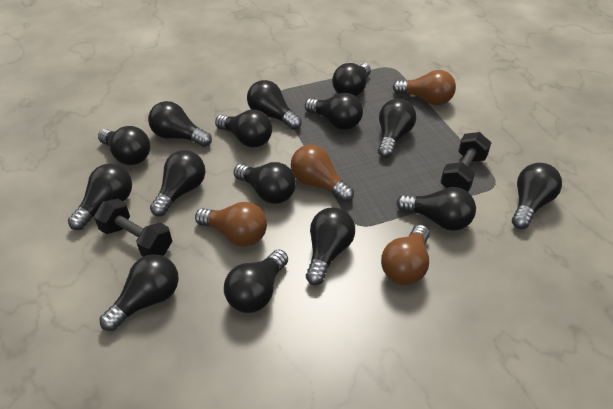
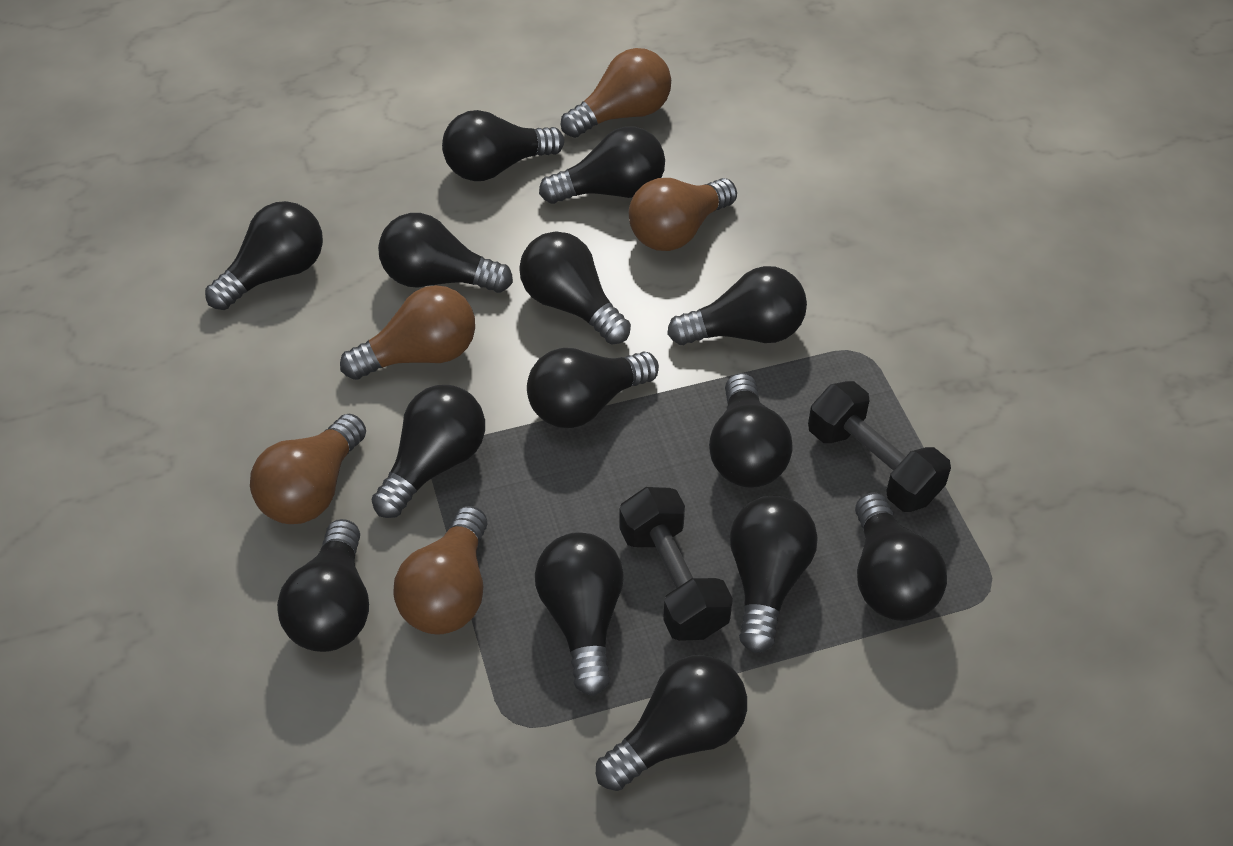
black light bulb: [68,164,132,230] [98,126,150,165] [100,254,179,331] [148,101,212,147] [150,150,205,216] [215,109,272,148] [224,249,288,313] [233,162,296,204] [247,80,302,130] [305,93,363,130] [306,207,355,285] [332,63,371,96] [378,99,416,158] [397,187,476,231] [512,163,562,229] = 15 -> [205,201,323,310] [277,519,369,652] [371,385,485,518] [378,213,513,293] [442,110,564,181] [519,231,631,344] [527,348,659,428] [535,532,624,696] [539,126,665,204] [596,655,747,791] [667,266,807,345] [709,373,793,488] [730,496,818,653] [855,493,947,621] = 14
brown light bulb: [195,202,267,247] [291,145,354,202] [381,225,430,285] [393,70,456,105] = 4 -> [250,414,366,524] [340,285,475,380] [393,506,487,635] [561,48,671,138] [629,178,737,251] = 5

